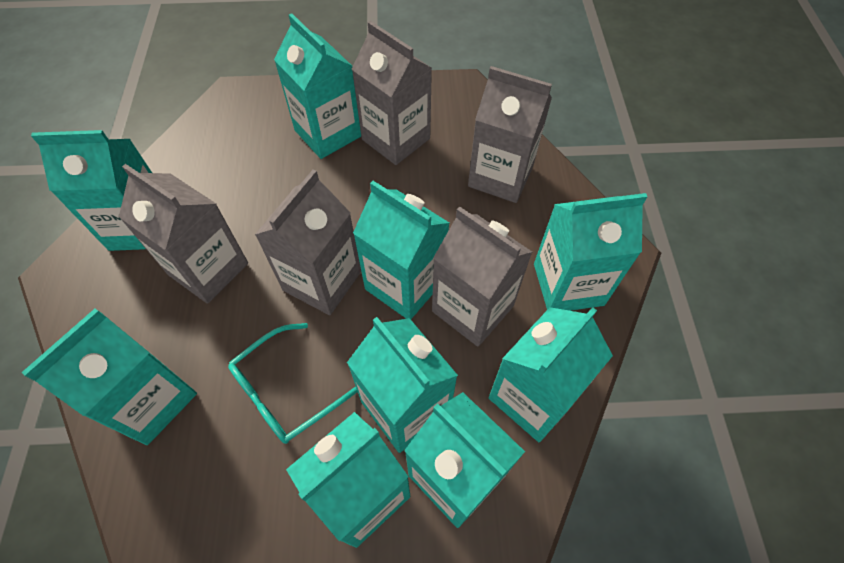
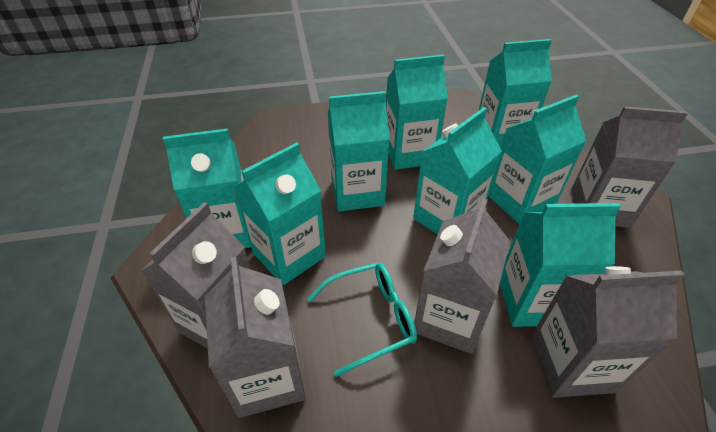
turquoise carton: [21,308,197,445] [31,130,152,251] [274,13,361,159] [286,412,410,548] [347,317,458,453] [353,181,449,319] [404,392,525,528] [489,307,613,442] [534,193,647,311] = 9 -> [163,128,251,248] [234,142,326,285] [328,91,390,211] [386,54,448,170] [413,107,502,235] [479,39,552,148] [488,94,586,224] [500,203,621,327] = 8

